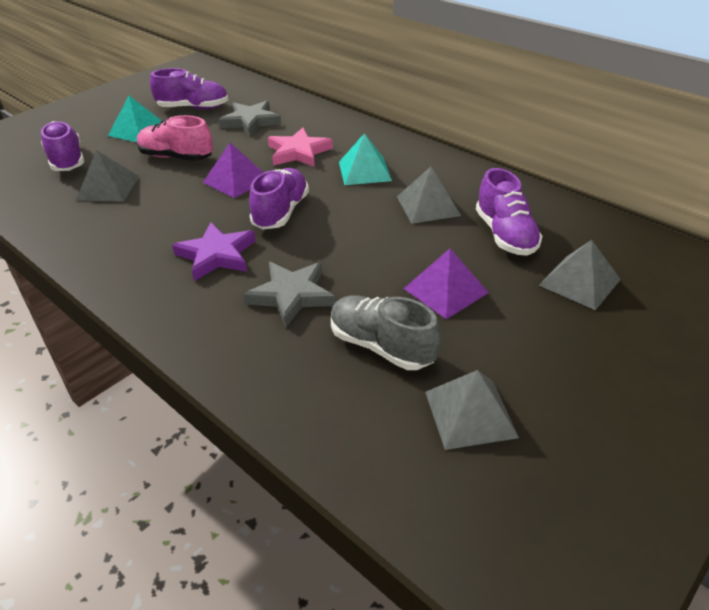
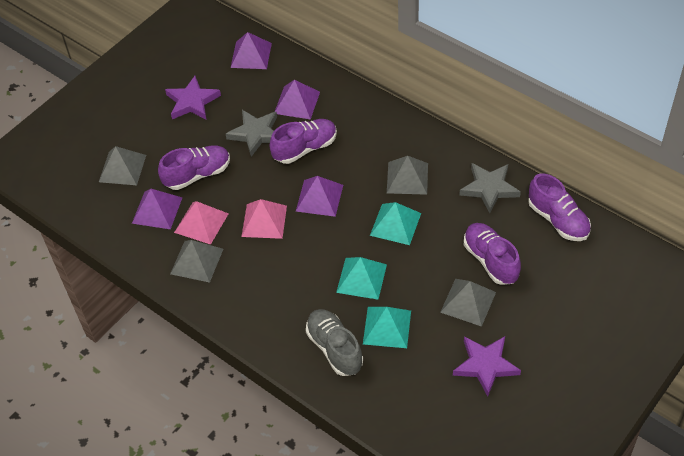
pink pyramid: none = 0 -> [174,201,229,245] [242,199,287,239] = 2
pink shoe: [137,115,213,161] = 1 -> none = 0
pink star: [268,128,333,167] = 1 -> none = 0
purple pyramid: [202,142,264,198] [404,248,489,319] = 2 -> [132,189,182,229] [231,32,272,69] [275,80,320,120] [296,176,343,217] = 4
purple star: [172,222,256,281] = 1 -> [165,76,221,119] [453,336,521,397] = 2
turquoise pyramid: [108,96,161,142] [339,133,392,185] = 2 -> [336,257,387,300] [363,307,411,348] [370,202,421,245] = 3

